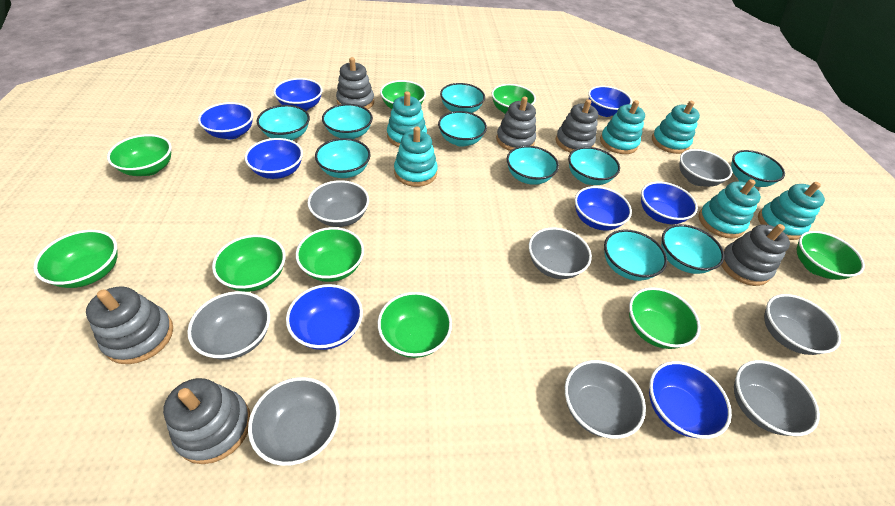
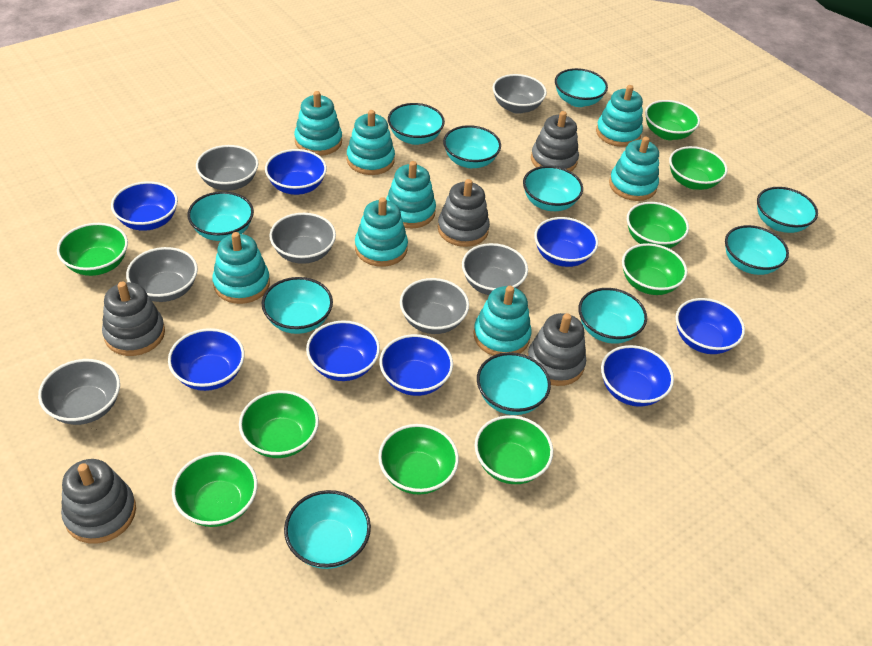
grey bowl: [187,291,270,360] [248,377,340,466] [307,180,369,227] [529,227,592,279] [565,360,646,439] [679,149,732,187] [734,360,820,436] [764,294,841,355] = 8 -> [38,359,120,425] [126,247,198,302] [196,145,259,191] [269,213,336,264] [400,278,469,334] [462,243,528,295] [493,74,547,114] = 7
grey stacking toy: [86,286,173,364] [163,378,250,464] [336,57,374,109] [496,97,536,151] [555,99,598,153] [721,224,790,286] = 6 -> [61,459,136,544] [102,282,165,356] [438,179,490,247] [527,313,586,386] [531,111,579,171] = 5
turquoise bowl: [256,105,310,140] [315,138,371,178] [322,104,373,139] [438,111,487,147] [440,83,485,113] [507,146,559,185] [568,147,620,185] [604,229,667,281] [661,224,724,274] [731,150,785,187] = 10 -> [187,191,254,241] [262,277,333,334] [284,490,371,569] [388,103,445,145] [443,125,501,168] [477,352,551,415] [523,166,583,211] [555,68,608,107] [578,288,647,344] [725,225,789,275] [757,187,818,233] = 11
turquoise stacking toy: [387,91,427,147] [394,127,438,187] [600,100,645,154] [652,101,700,154] [698,179,761,238] [758,182,825,240] = 6 -> [212,232,270,304] [294,91,342,156] [347,110,395,175] [355,197,408,267] [386,161,436,228] [473,286,531,356] [596,85,643,147] [609,137,659,201] = 8

